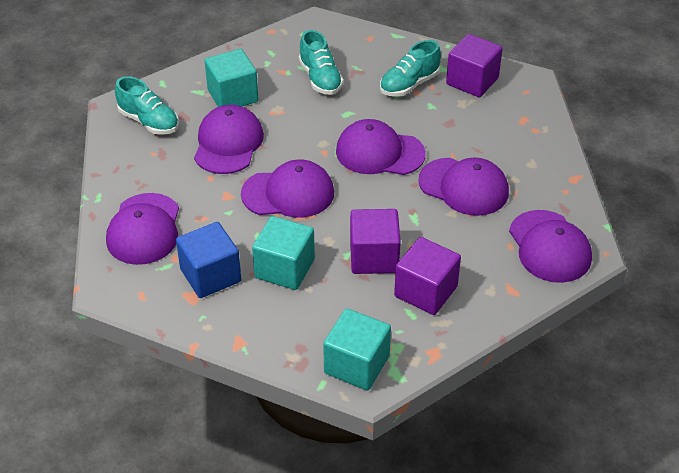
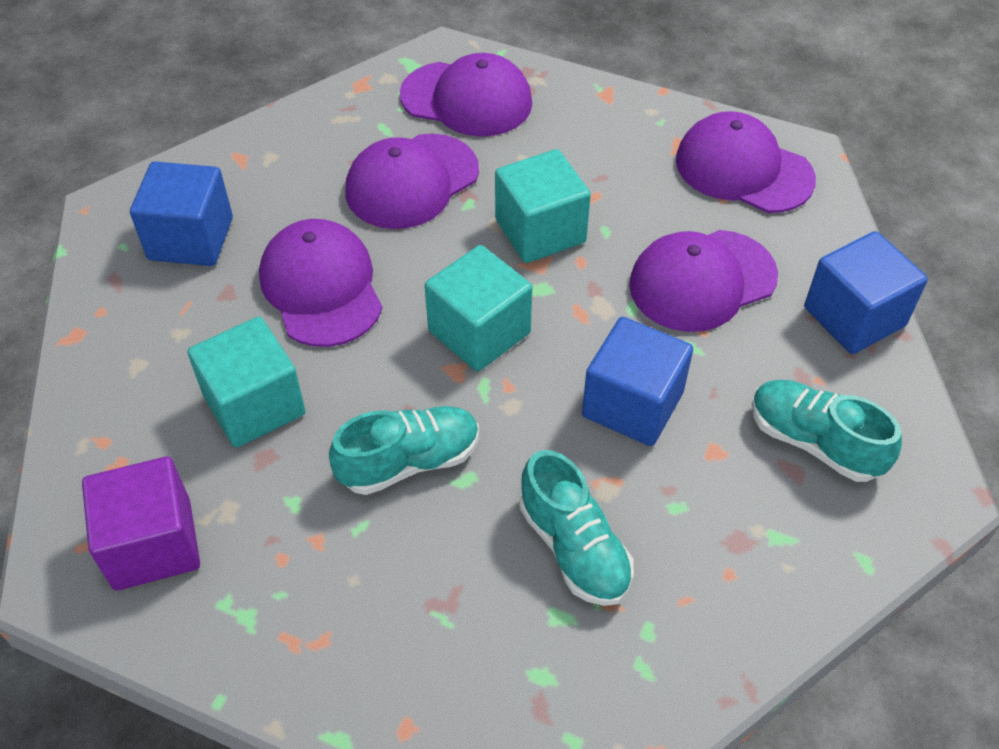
blue cube: [176,222,241,298] = 1 -> [130,161,233,266] [582,317,693,446] [804,231,928,354] = 3
purple cap: [106,193,179,265] [194,105,264,174] [241,159,334,218] [336,119,426,175] [418,157,509,216] [509,210,592,283] = 6 -> [259,219,383,347] [346,134,479,229] [400,53,532,137] [629,230,778,332] [676,111,816,213] = 5
purple cube: [350,209,401,274] [394,237,461,315] [446,34,503,97] = 3 -> [82,457,200,590] = 1

